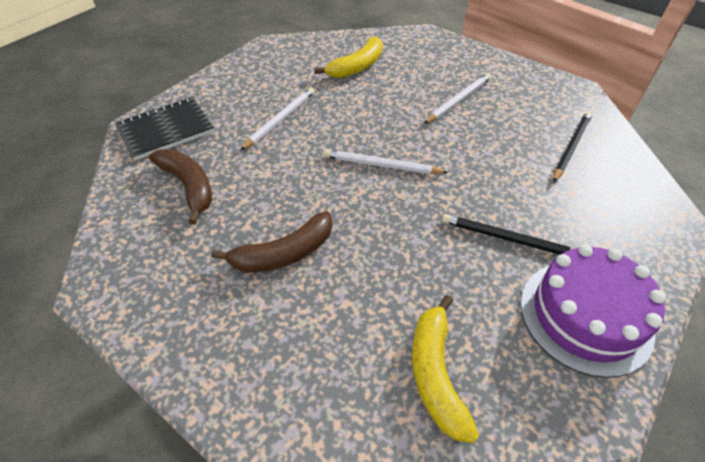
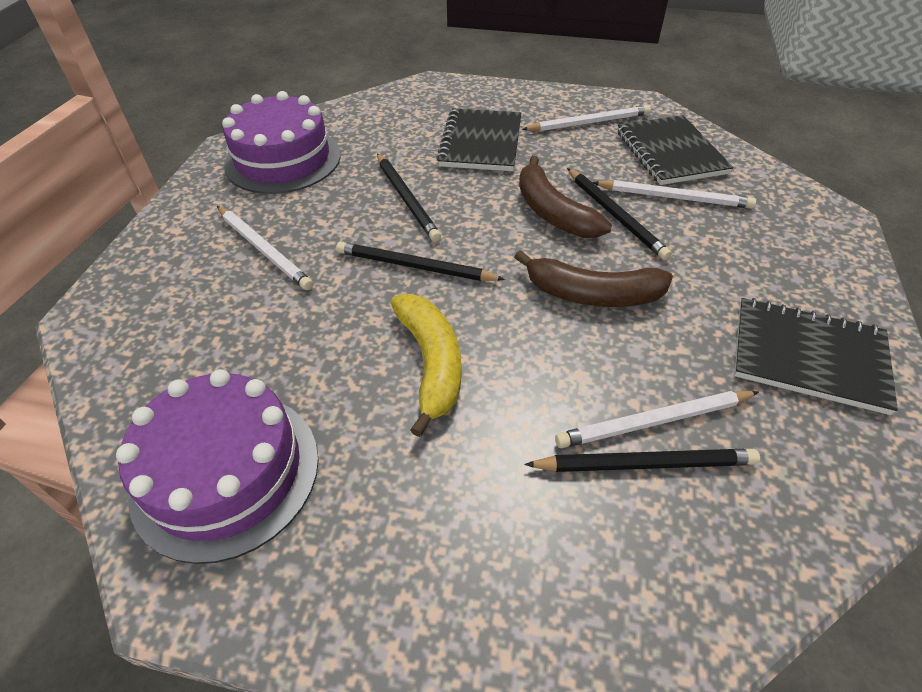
black notebook: [115,97,215,161] = 1 -> [436,108,521,171] [617,115,733,185] [734,298,898,415] = 3
black pencil: [442,214,573,255] [553,111,592,182] = 2 -> [336,242,505,281] [377,153,441,242] [524,449,760,472] [567,168,672,260] = 4
purple cake: [520,244,666,378] = 1 -> [116,369,319,564] [222,91,341,194] = 2
white pencil: [240,87,315,151] [324,149,448,174] [424,73,491,124] = 3 -> [217,206,313,290] [522,105,651,132] [555,391,759,448] [592,180,756,209] = 4
yellow banana: [314,36,383,78] [412,295,479,443] = 2 -> [391,294,462,437] = 1

